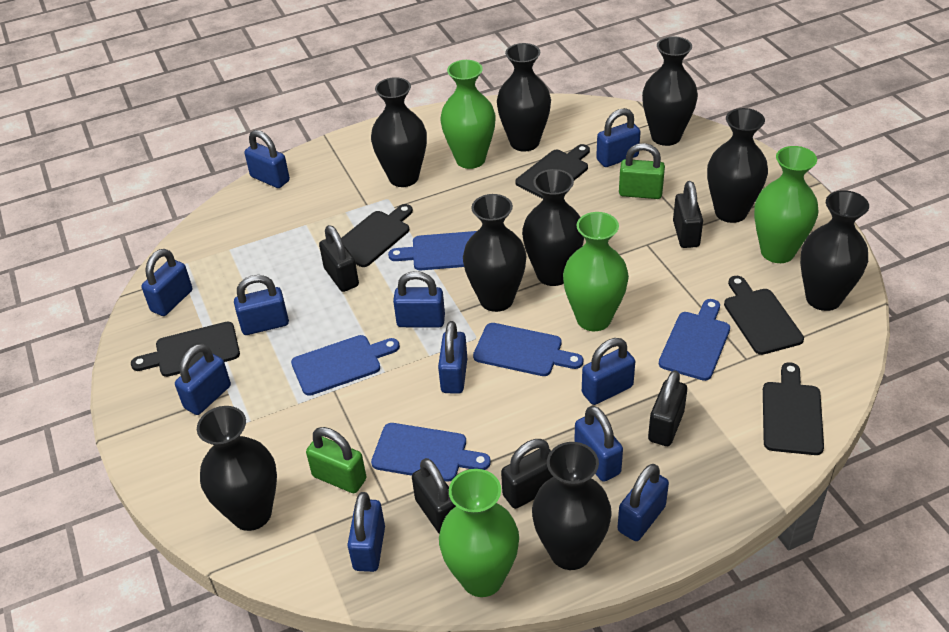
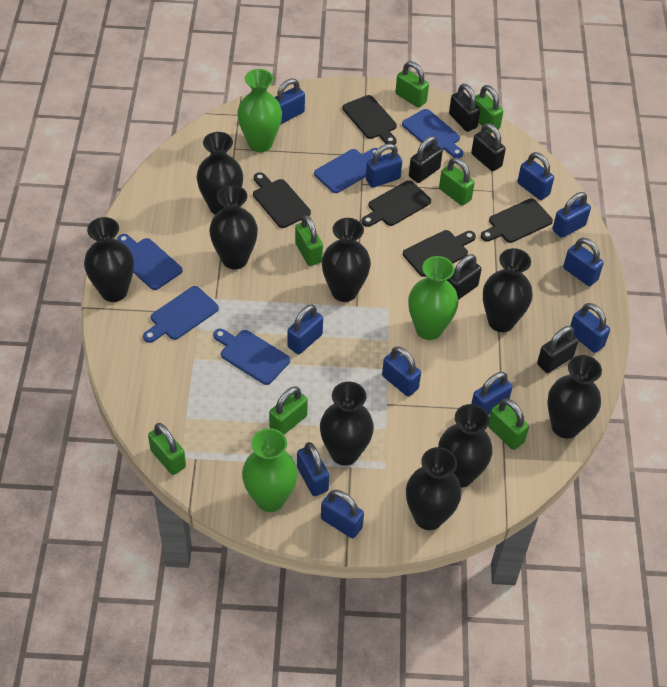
green padlock: [306,427,366,493] [619,143,665,199] = 2 -> [148,423,186,475] [269,386,308,435] [295,215,323,266] [396,61,429,108] [439,158,475,206] [475,85,503,133] [488,398,529,450] = 7
green vase: [439,469,519,597] [440,60,496,169] [563,212,629,331] [754,146,819,263] = 4 -> [237,69,282,152] [242,428,298,512] [408,256,458,340] = 3

